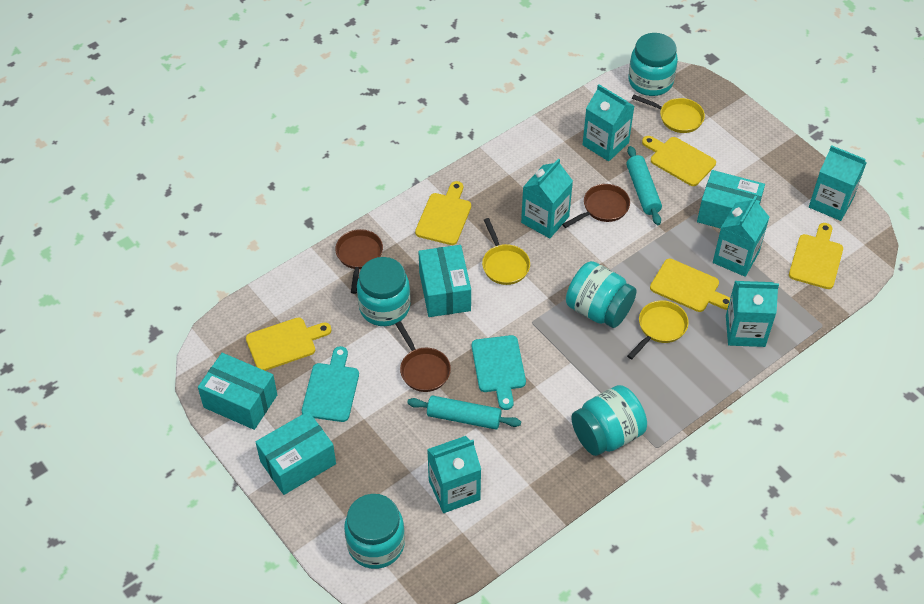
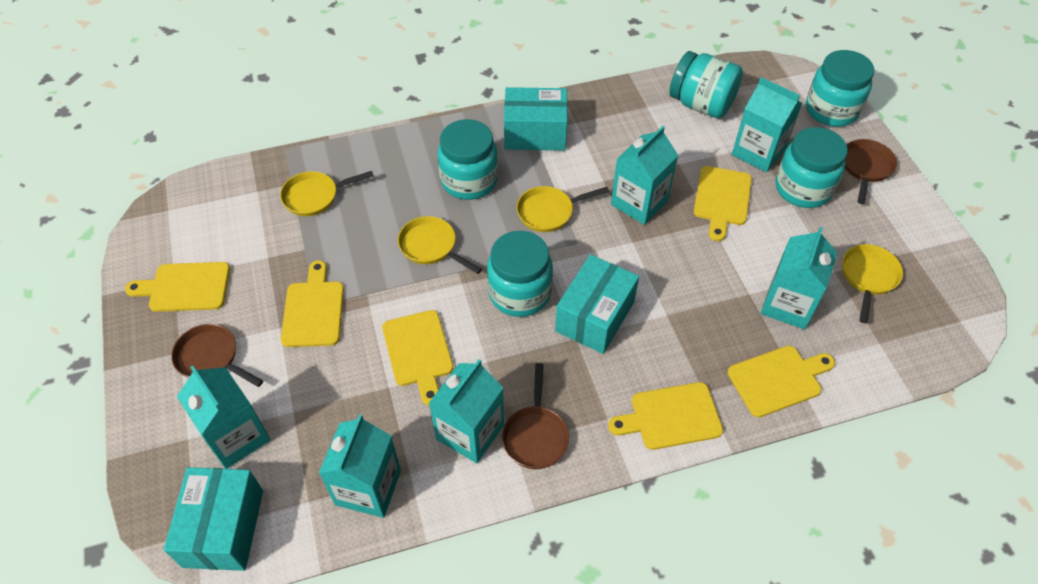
turquoise box: [198,353,277,430] [256,411,336,495] [419,245,471,317] [697,170,765,229] = 4 -> [164,467,263,571] [504,87,568,151] [555,254,639,354] = 3
turquoise cutting board: [302,346,359,422] [472,335,526,410] = 2 -> none = 0
turquoise rolling pin: [407,395,521,429] [627,146,662,225] = 2 -> none = 0
yellow cutting board: [246,317,332,371] [415,181,471,245] [642,136,716,186] [650,259,730,312] [789,223,843,289] = 5 -> [125,262,230,312] [281,260,344,347] [382,310,453,406] [608,382,723,450] [694,166,752,241] [728,346,835,418] = 6
yellow pan: [482,218,530,285] [627,300,689,359] [632,95,705,133] = 3 -> [280,171,374,216] [398,216,482,274] [517,186,609,232] [842,244,903,323] = 4

